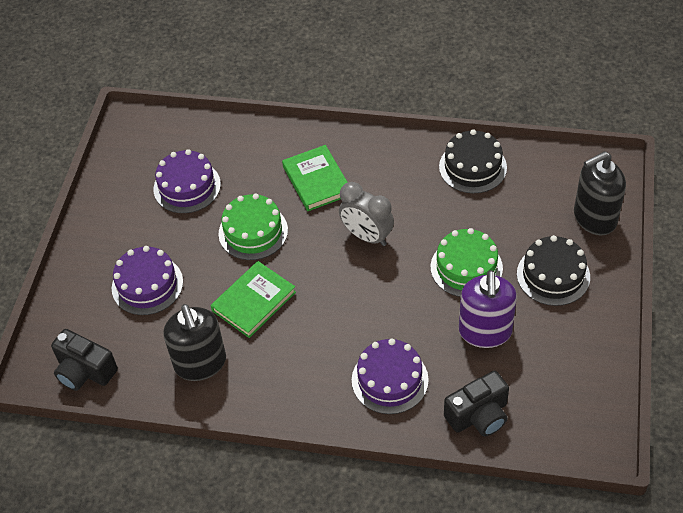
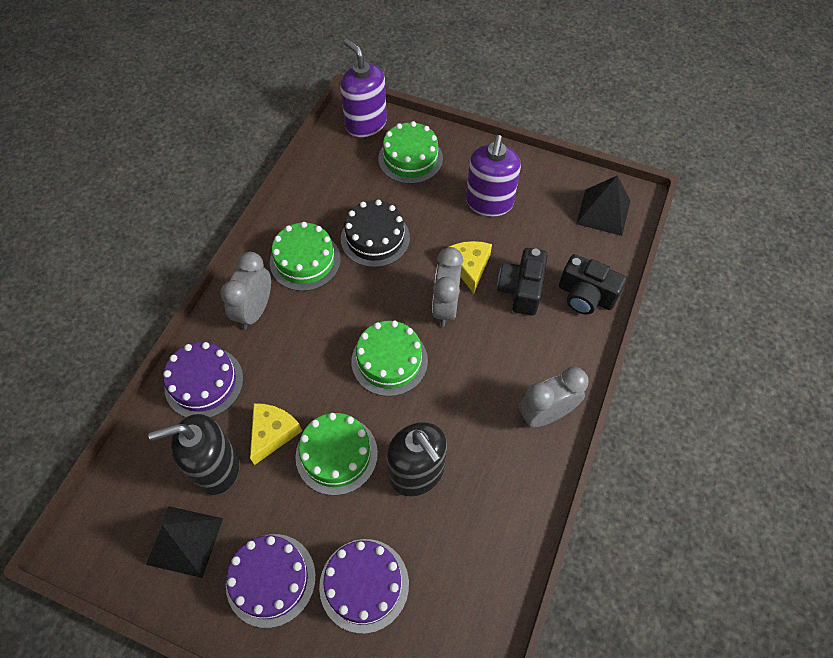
black cake: [439,129,507,193] [517,235,590,306] = 2 -> [341,200,410,267] = 1
black pyramid: none = 0 -> [146,506,223,578] [576,175,630,236] = 2
green book: [211,261,296,338] [282,145,348,211] = 2 -> none = 0
green cake: [219,194,288,260] [430,228,503,297] = 2 -> [270,222,341,291] [296,413,378,495] [351,321,428,396] [378,121,443,184] = 4
grey clock: [339,182,394,246] = 1 -> [220,252,271,330] [432,247,463,327] [519,367,589,427] = 3
purple soap dispenser: [459,270,517,348] = 1 -> [340,39,387,137] [466,135,521,216] = 2
yellow cheese: none = 0 -> [250,403,302,465] [449,241,492,293] = 2

